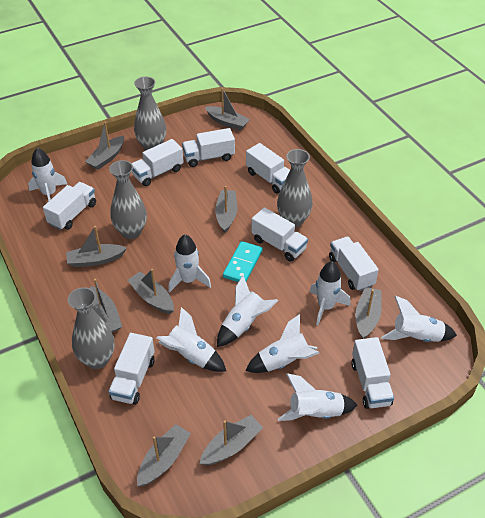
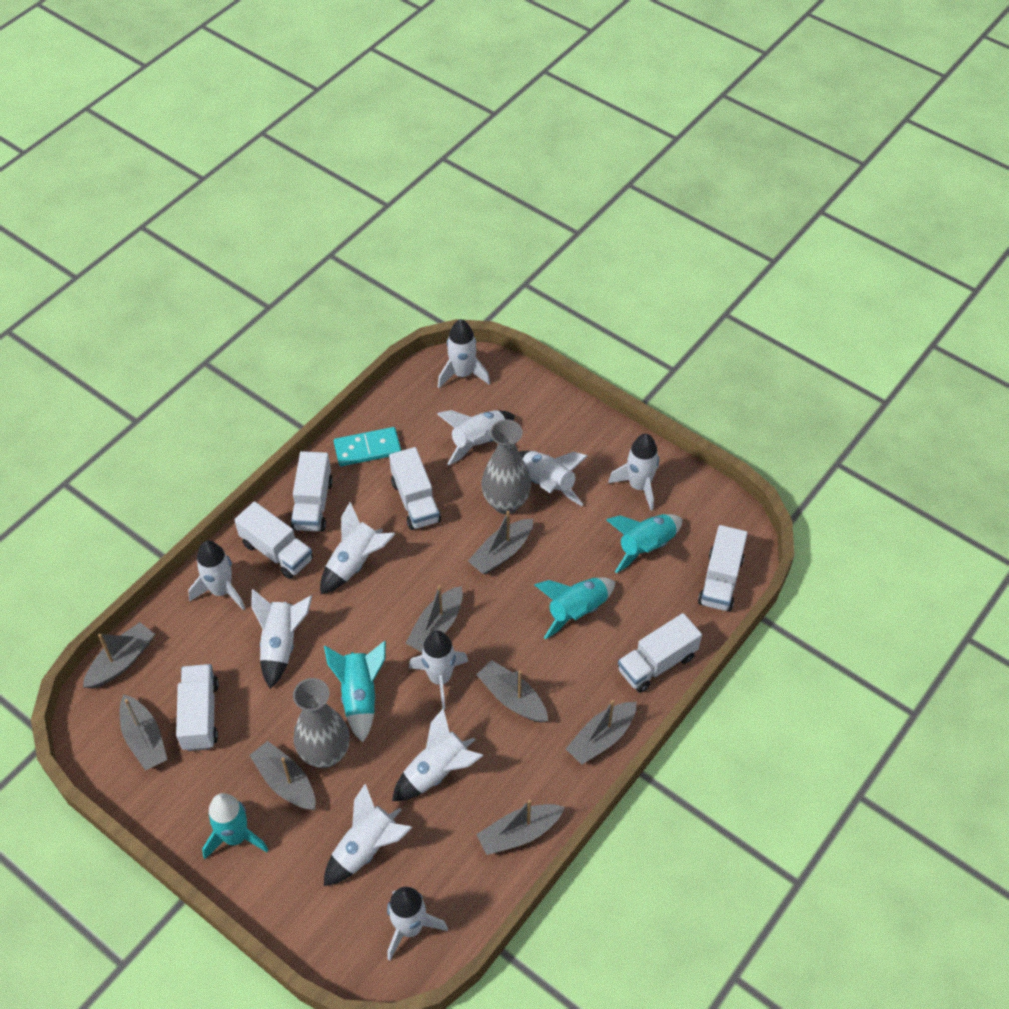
grey boat: [66,226,127,267] [85,122,124,170] [90,279,122,333] [128,269,174,314] [137,424,191,486] [200,415,263,465] [205,88,250,130] [215,186,237,233] [356,287,382,339] = 9 -> [83,622,155,688] [120,695,167,771] [249,741,315,810] [406,585,463,652] [468,511,533,574] [476,660,548,722] [476,799,565,855] [566,700,637,765] = 8
grey vase: [68,287,115,369] [109,160,147,239] [134,77,166,150] [277,149,313,227] = 4 -> [293,678,350,768] [481,419,531,514] = 2
turquoise rocket: none = 0 -> [202,793,268,859] [324,641,386,743] [535,577,615,639] [606,514,682,573] = 4
white rocket: [28,148,67,201] [157,307,226,372] [168,234,211,293] [217,275,279,347] [245,314,319,373] [278,373,358,421] [310,261,351,325] [381,296,457,342] = 8 -> [188,540,245,610] [251,589,312,689] [320,502,395,595] [324,784,413,886] [387,887,448,961] [392,708,483,801] [409,630,468,709] [437,410,515,465] [438,319,490,388] [519,451,588,506] [608,434,659,511] = 11
white truck: [43,182,96,230] [108,333,155,405] [132,139,184,186] [182,128,235,167] [246,143,290,193] [252,207,308,261] [329,236,379,291] [351,337,394,409] = 8 -> [176,664,219,751] [234,501,313,579] [291,451,333,532] [389,447,441,530] [618,613,702,693] [698,525,748,612] = 6

